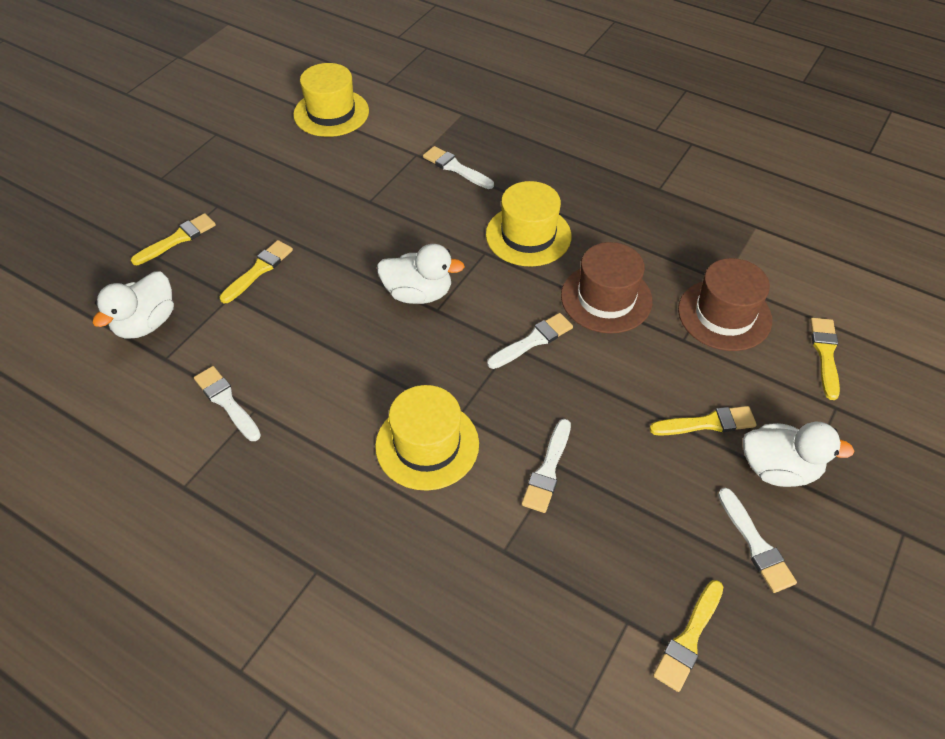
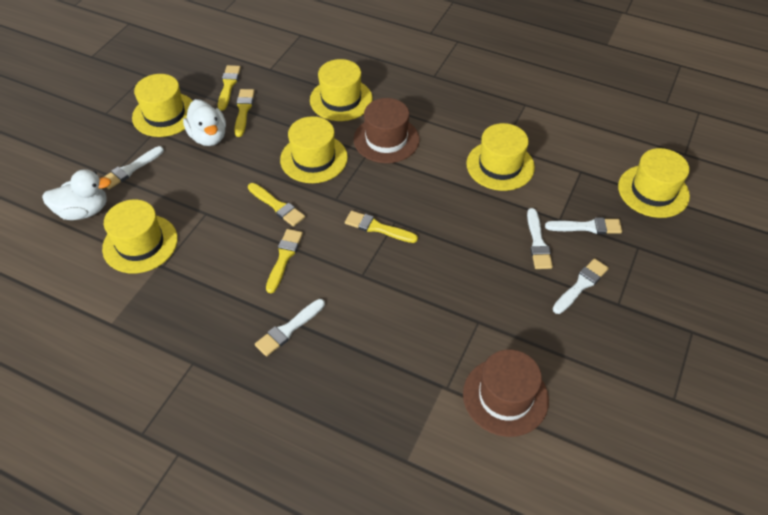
white duck: [93,271,174,339] [377,244,465,304] [743,422,854,487] = 3 -> [42,169,111,220] [183,99,226,146] = 2
yellow hat: [293,63,369,137] [375,385,479,491] [486,181,571,267] = 3 -> [102,199,178,273] [132,74,193,137] [280,116,348,183] [310,59,373,121] [466,123,535,191] [618,148,690,218] = 6

